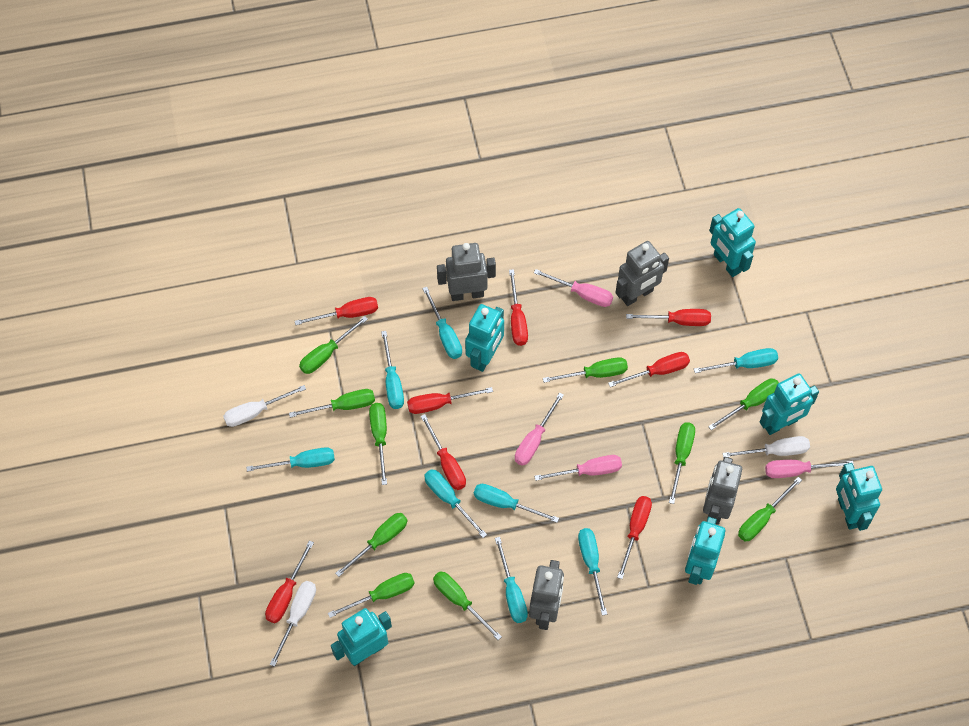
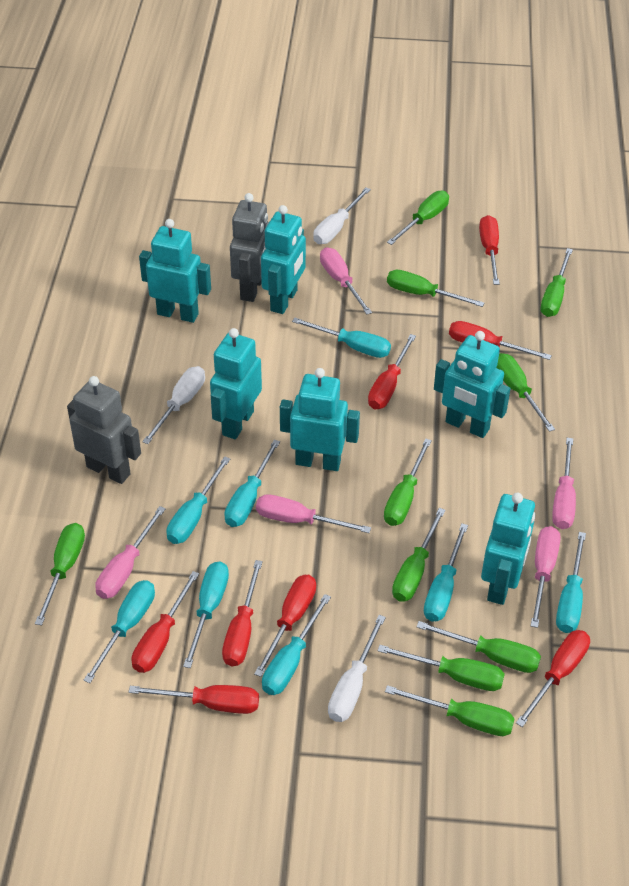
grey robot: [437,243,496,301] [529,560,564,630] [615,241,669,306] [703,457,742,525] = 4 -> [67,376,141,484] [230,193,269,302] = 2
pink screwdriver: [515,392,564,466] [534,269,613,307] [534,455,622,481] [765,460,854,478] = 4 -> [95,506,166,599] [256,494,371,533] [320,247,372,314] [531,526,560,628] [552,438,576,529] = 5

